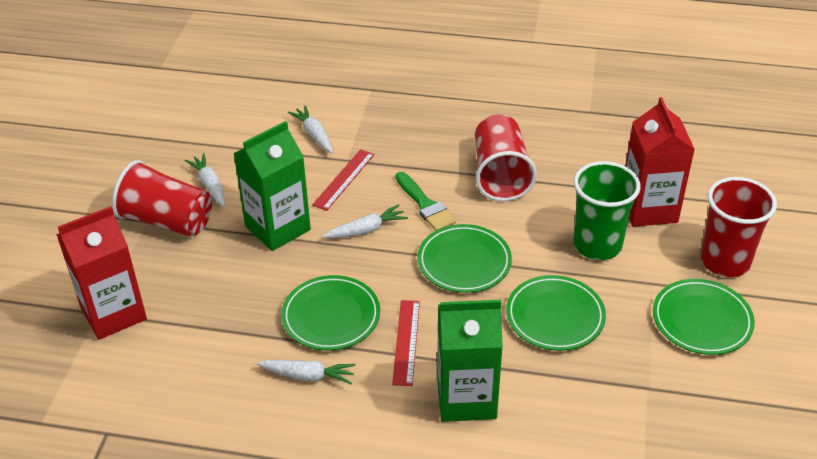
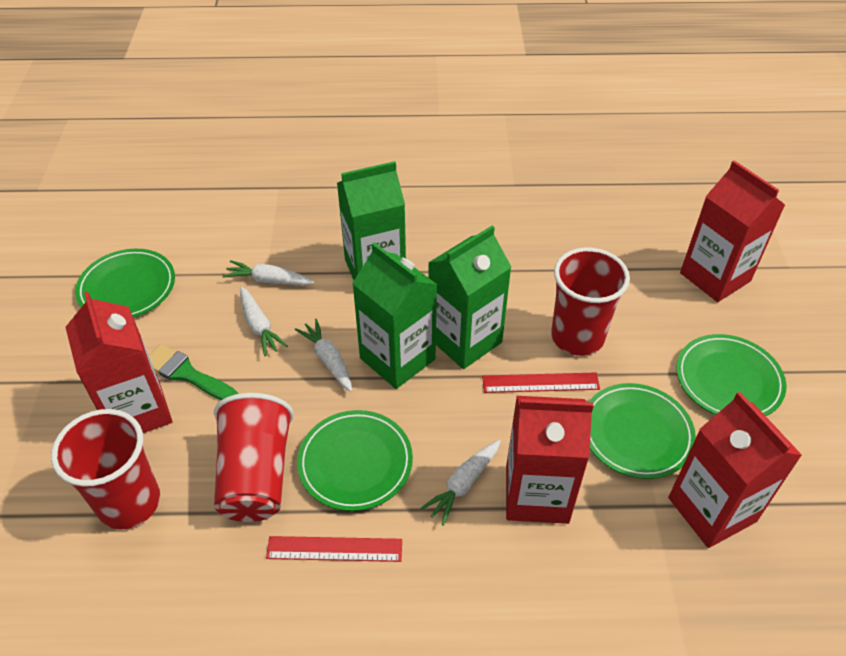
green carton: [233,121,311,251] [437,300,503,422] = 2 -> [337,161,406,280] [352,243,437,389] [428,225,511,369] = 3
green cup: [573,161,641,260] = 1 -> none = 0
red carton: [56,206,147,340] [625,97,695,227] = 2 -> [65,292,172,433] [506,396,594,524] [668,392,802,548] [680,160,785,302] = 4

